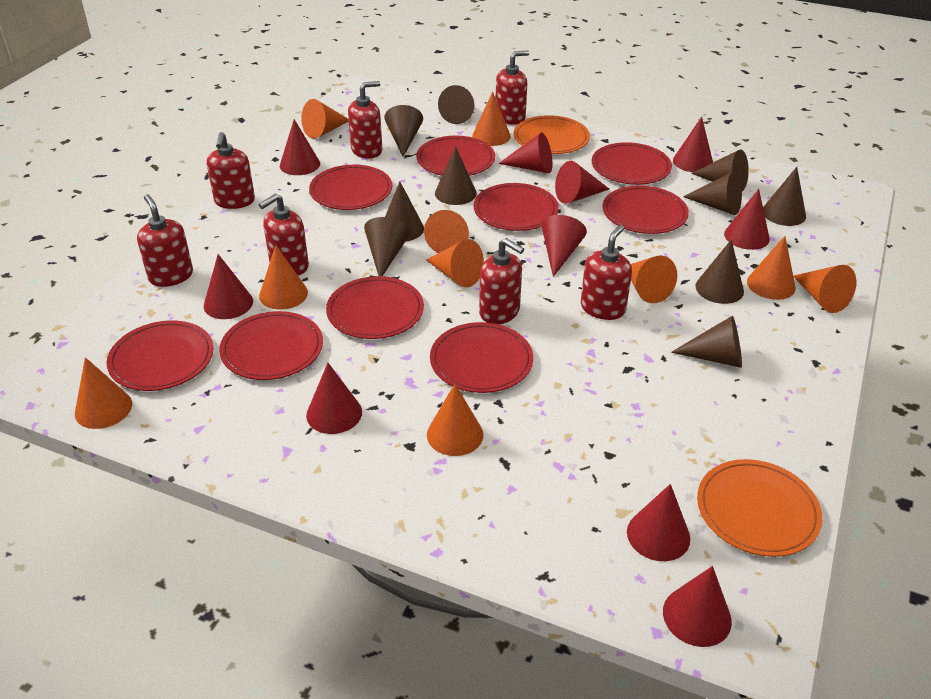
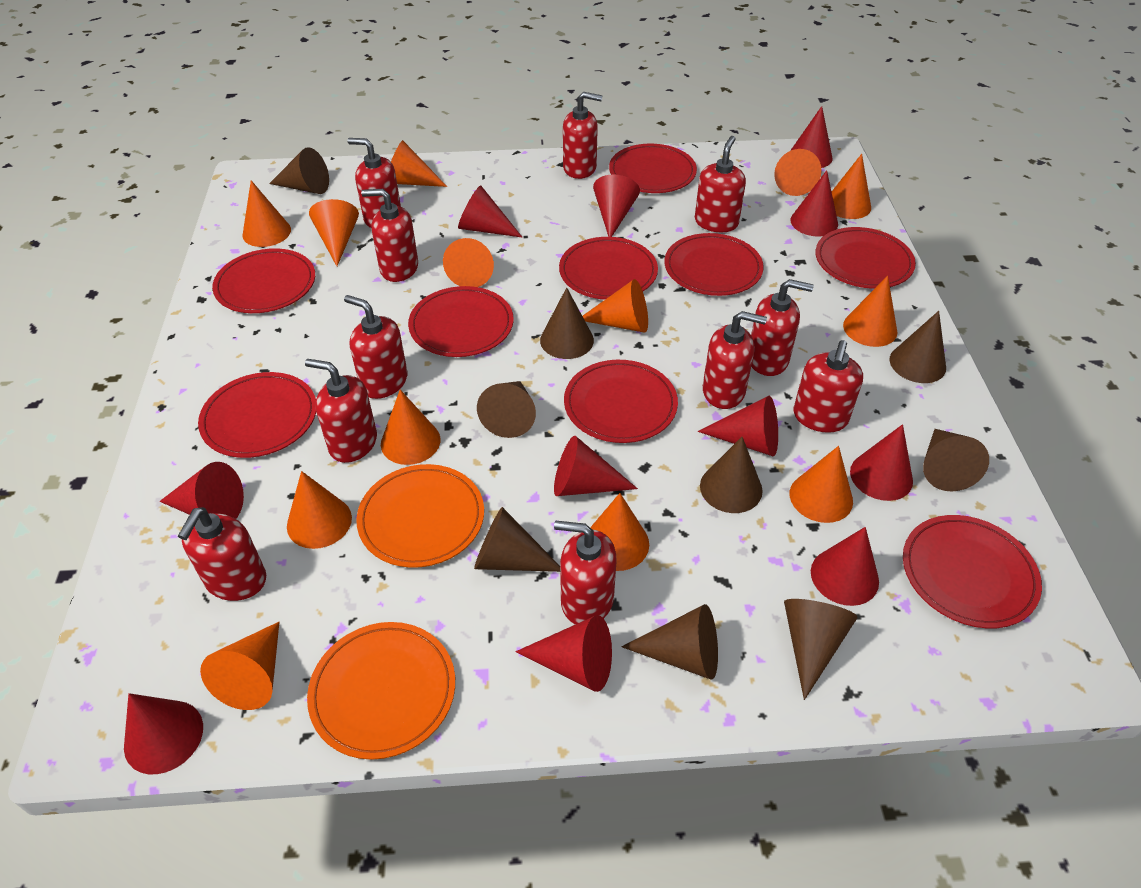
brown cone: [364,217,410,276] [384,105,423,157] [385,182,424,242] [435,147,477,205] [438,85,474,124] [671,316,742,368] [683,171,742,215] [691,150,749,191] [695,240,744,304] [763,167,806,226] = 10 -> [269,147,329,194] [474,507,560,572] [477,381,536,438] [540,287,594,359] [621,604,718,680] [700,437,762,513] [784,599,858,700] [889,311,946,383] [923,429,989,492] = 9
orange cone: [75,357,132,429] [259,245,308,310] [301,99,349,139] [424,210,469,253] [426,239,484,287] [427,384,483,456] [472,92,511,146] [631,256,677,303] [747,236,796,300] [793,265,856,313] = 10 -> [200,622,279,710] [242,180,291,247] [287,471,352,549] [309,199,359,266] [381,390,440,465] [391,140,447,187] [443,238,494,287] [583,279,648,333] [590,493,649,571] [774,149,822,196] [790,446,853,523] [832,154,871,219] [843,276,897,347] = 13
red cone: [204,254,253,319] [280,119,320,175] [306,363,362,434] [498,132,552,173] [542,215,587,277] [555,161,609,204] [627,484,690,561] [663,566,732,647] [673,117,713,172] [724,189,770,250] = 10 -> [124,693,203,774] [159,462,244,519] [458,185,523,238] [515,615,612,692] [554,436,638,496] [593,174,640,237] [698,396,778,457] [790,106,833,168] [791,170,838,237] [811,527,879,606] [850,424,913,501] = 11
red soap dispenser: [137,194,193,287] [207,132,255,209] [259,194,309,276] [348,81,382,159] [479,238,524,324] [496,50,529,125] [581,225,632,320] = 7 -> [178,507,266,601] [305,359,377,463] [344,295,407,399] [348,138,401,228] [361,189,418,282] [554,520,617,624] [563,92,603,179] [695,136,746,232] [703,311,767,409] [751,279,814,376] [793,340,863,433] = 11

